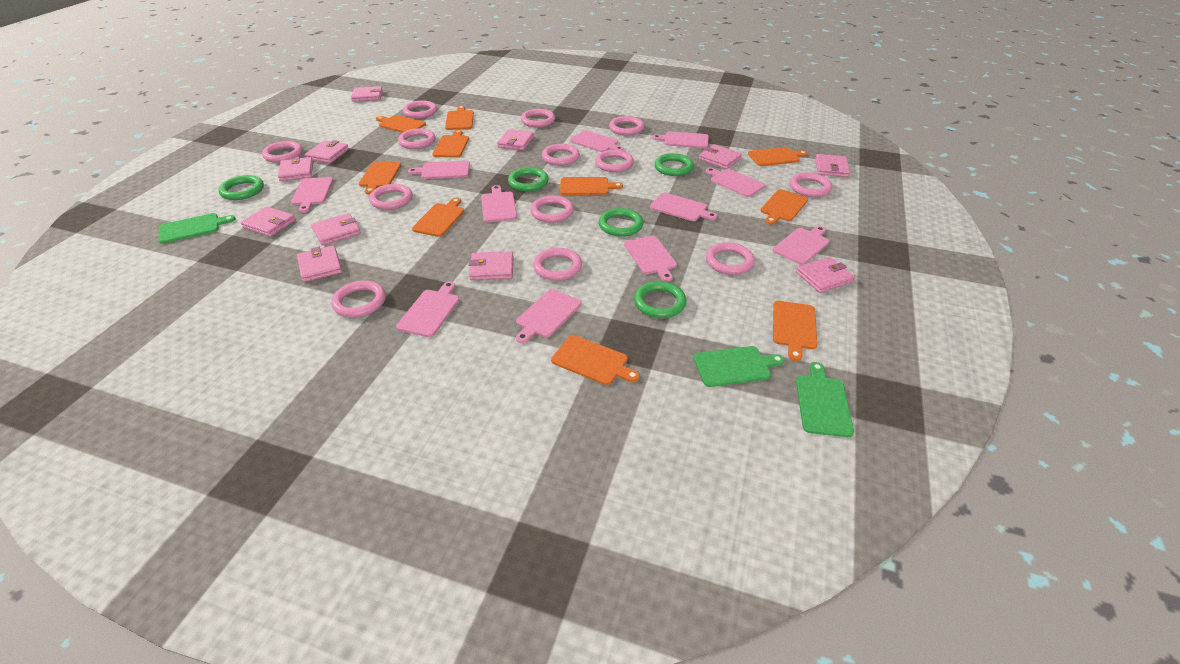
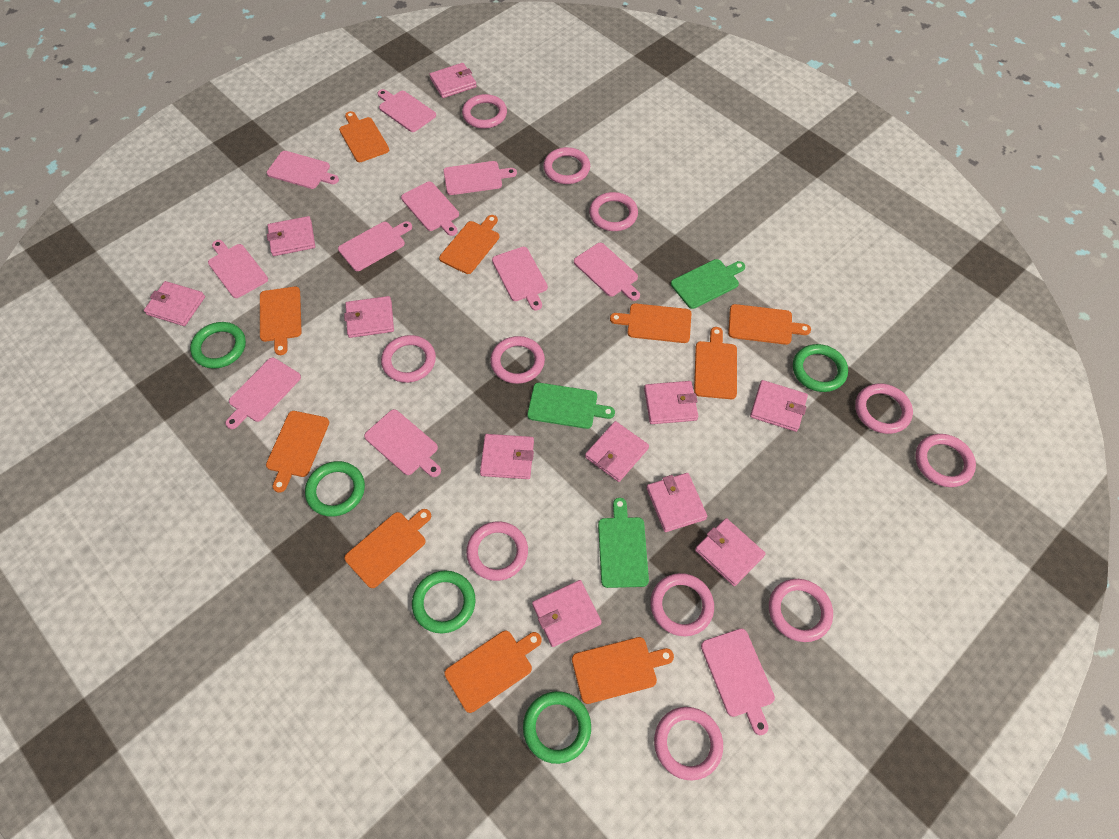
pink ring: [262,141,303,163] [331,280,386,318] [369,184,413,210] [398,128,435,149] [403,101,437,119] [521,109,555,128] [530,195,574,223] [533,248,582,281] [542,144,580,166] [595,150,634,172] [609,116,644,136] [706,242,755,275] [790,172,832,197] = 13 -> [381,335,436,383] [462,94,507,129] [466,521,528,581] [490,336,545,384] [543,147,590,184] [589,192,638,231] [650,573,714,636] [654,707,723,781] [769,579,833,642] [855,383,913,434] [915,434,976,487] = 11

